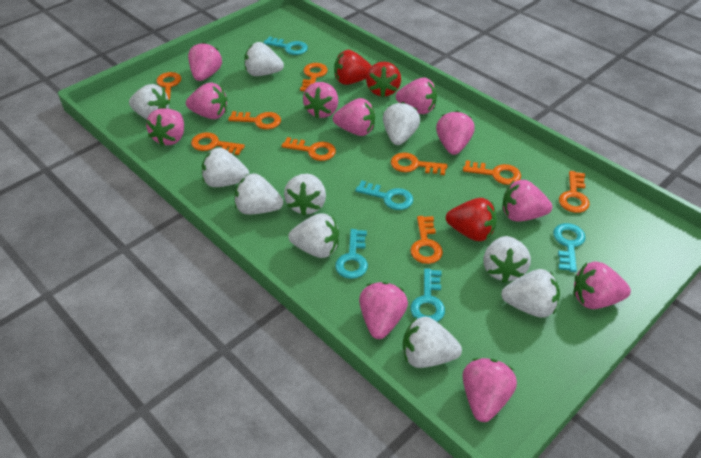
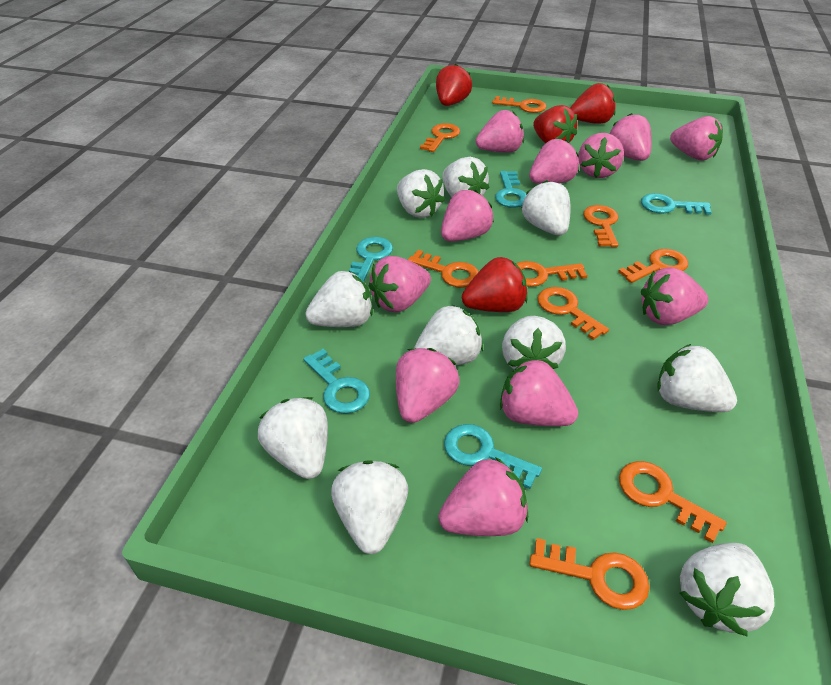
red strawberry: [334,50,372,85] [366,62,401,97] [446,198,497,241] = 3 -> [436,64,472,106] [462,257,528,312] [533,105,577,143] [570,83,616,124] = 4

